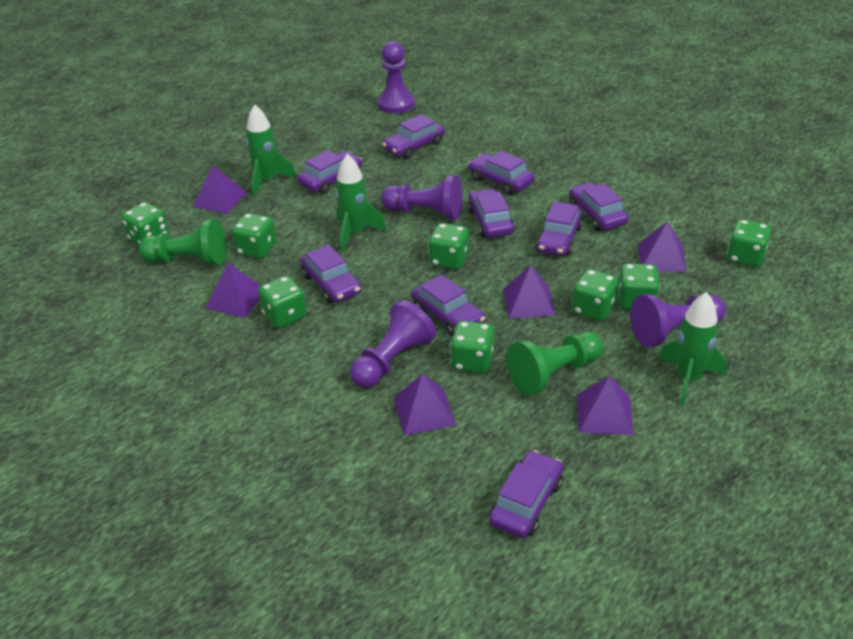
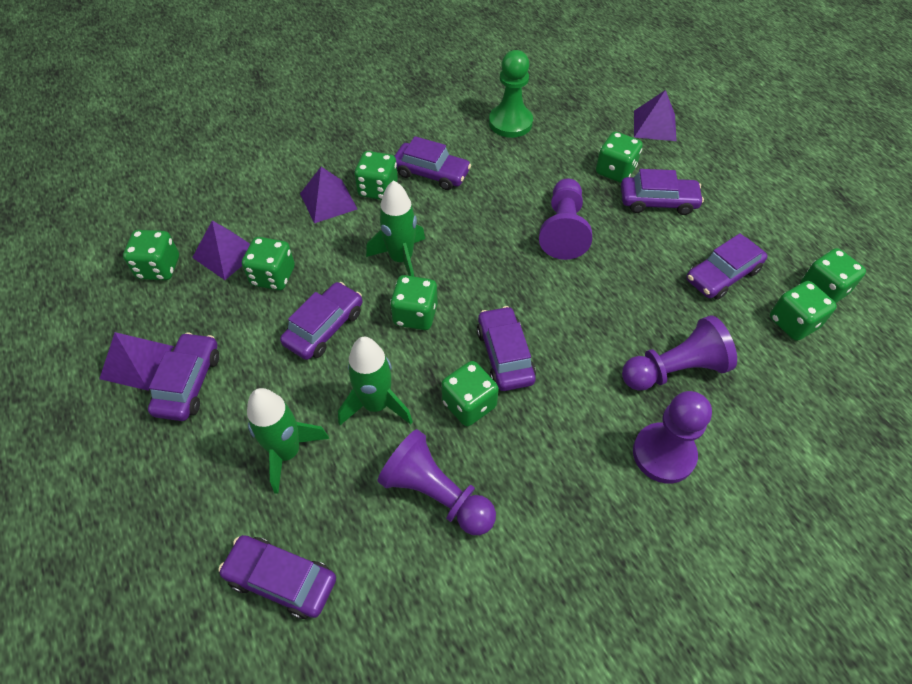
green pawn: [139,219,226,266] [507,332,603,396] = 2 -> [489,50,533,138] = 1
purple car: [297,150,362,194] [300,245,361,303] [383,114,445,159] [411,275,485,336] [468,151,535,195] [468,189,515,238] [489,450,563,538] [536,201,583,256] [569,182,629,231] = 9 -> [148,332,219,421] [218,535,336,619] [280,282,362,360] [395,136,471,190] [477,306,536,391] [621,169,704,215] [686,233,767,300] = 7
purple pyramid: [193,165,247,214] [205,263,261,318] [394,374,456,435] [503,265,556,319] [577,376,634,435] [638,221,686,272] = 6 -> [99,332,174,391] [192,220,250,280] [300,167,357,223] [634,90,677,141] = 4

